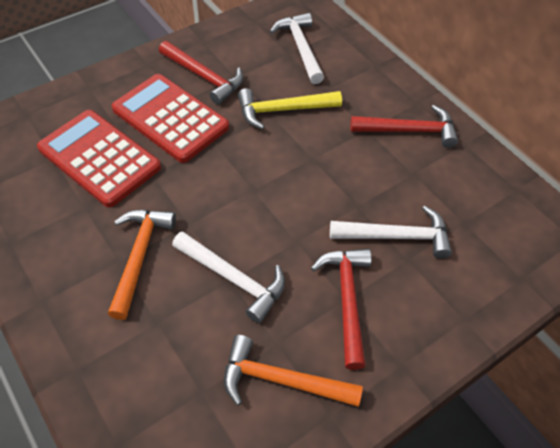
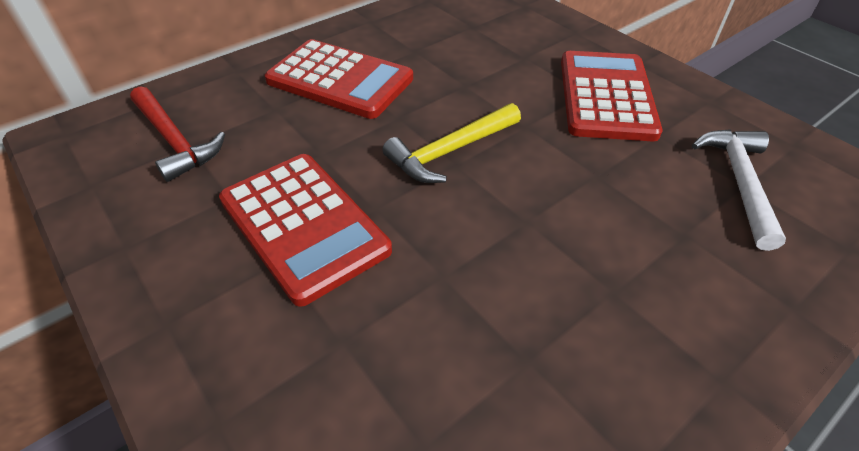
orange hammer: [108,210,176,320] [224,335,363,407] = 2 -> none = 0
red calculator: [37,110,161,207] [112,74,229,163] = 2 -> [219,154,392,307] [265,39,413,119] [561,51,663,141] = 3
red hammer: [159,41,243,105] [311,249,372,370] [350,105,458,148] = 3 -> [130,86,225,182] = 1
white hammer: [172,231,285,323] [270,13,324,84] [330,206,452,259] = 3 -> [692,129,786,251] = 1

